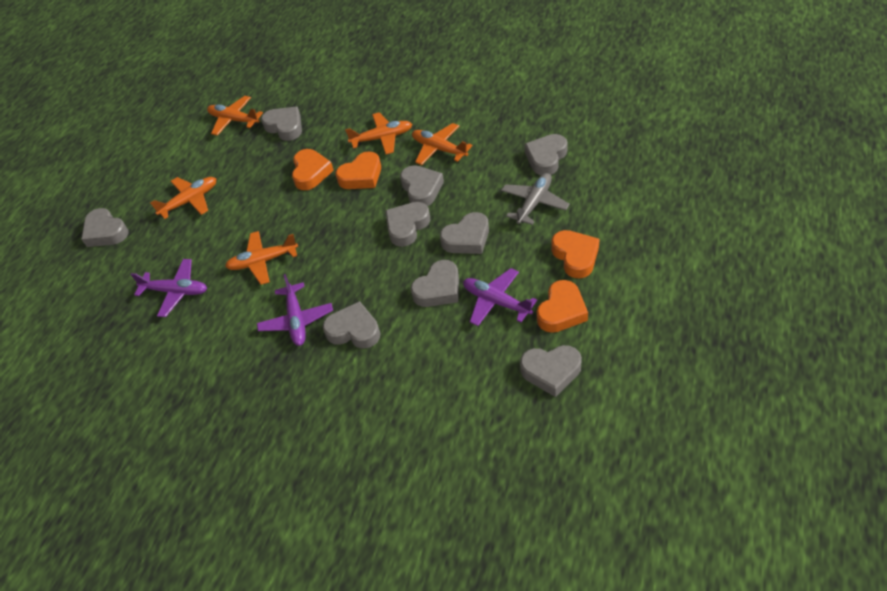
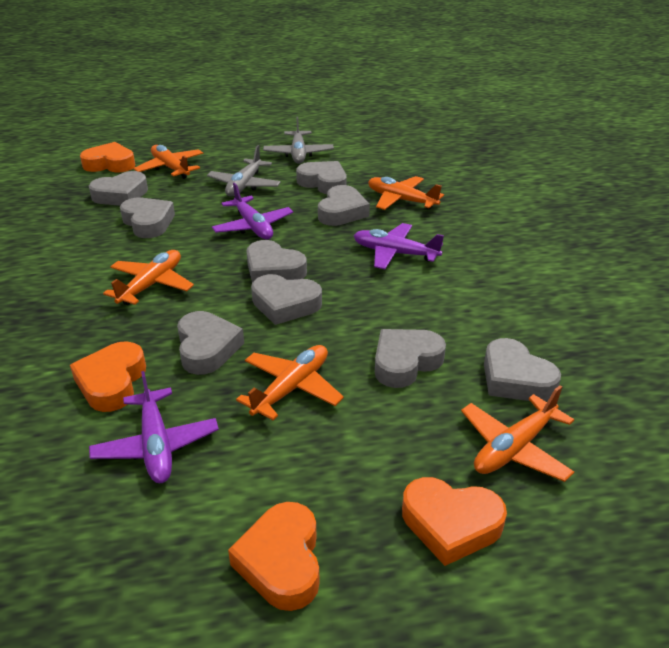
grey plane: [501,173,570,225] = 1 -> [207,145,281,197] [263,117,334,164] = 2

